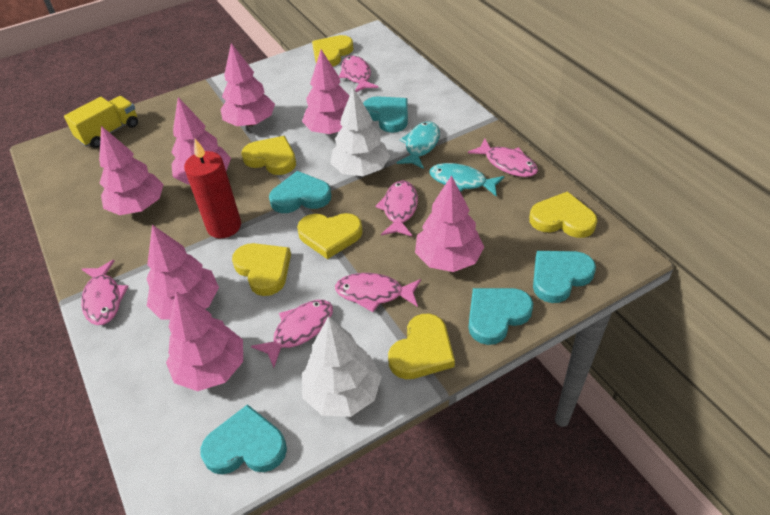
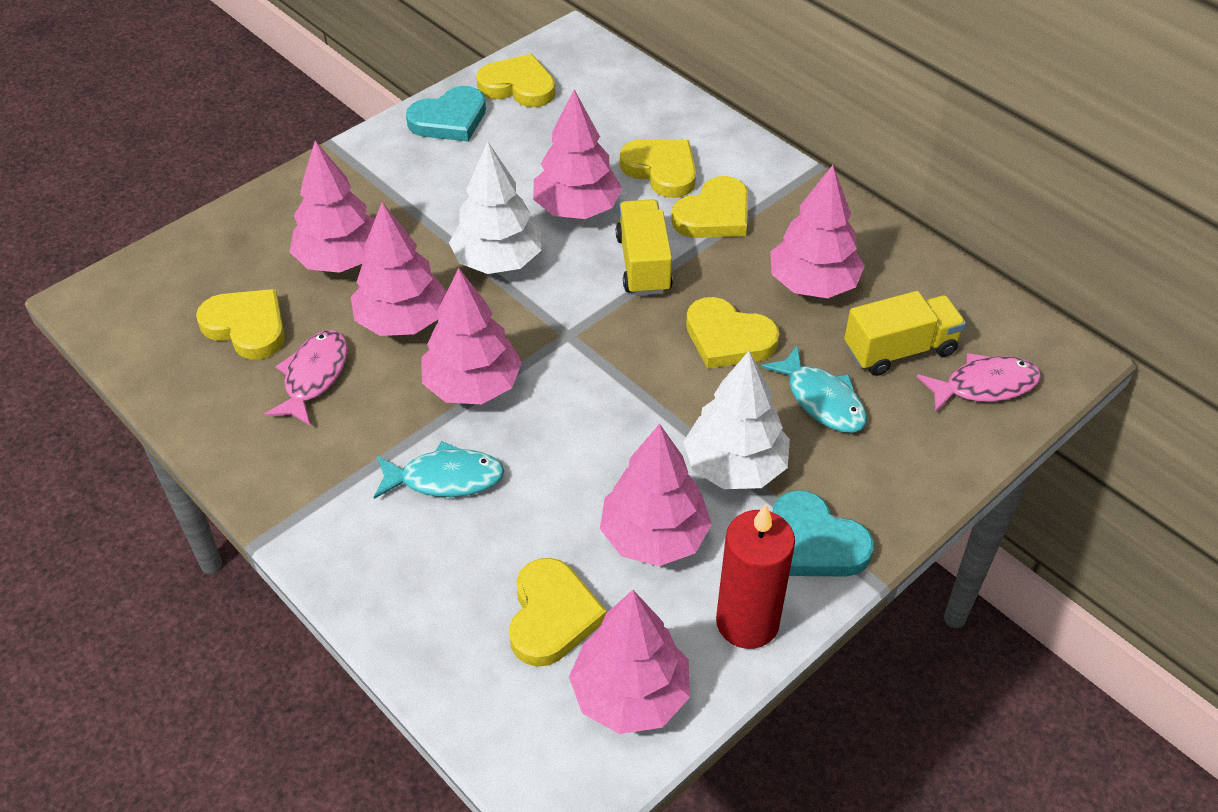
pink fish: [81,260,128,325] [251,300,333,368] [335,273,421,312] [339,56,378,92] [375,180,418,236] [468,138,538,177] = 6 -> [264,330,348,426] [917,353,1041,413] = 2
turquoise heart: [200,404,287,474] [269,171,331,213] [363,96,408,133] [468,288,533,345] [533,251,596,303] = 5 -> [406,86,486,141] [773,490,874,576] = 2
yellow truck: [64,96,138,148] = 1 -> [616,199,673,296] [844,291,966,376] = 2

